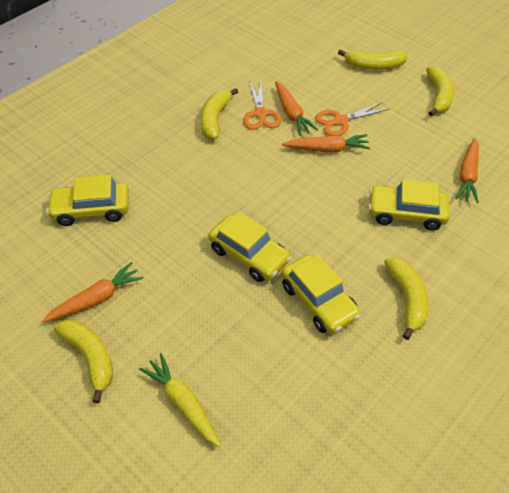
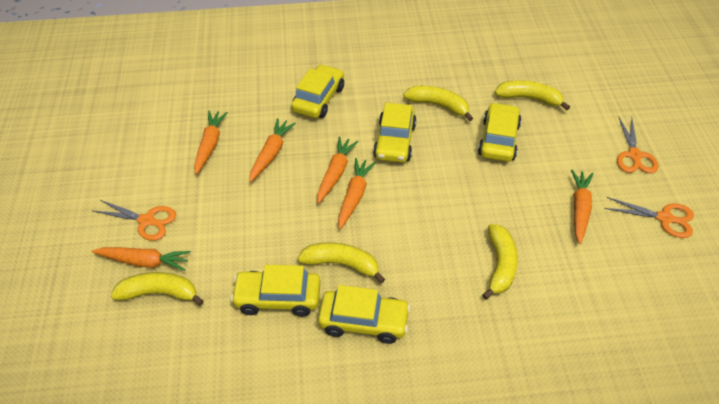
orange carrot: [42,262,143,323] [275,81,318,135] [282,134,370,152] [456,138,479,203] = 4 -> [92,247,191,271] [194,111,228,175] [249,118,296,182] [317,137,359,204] [338,158,376,229] [571,170,593,244] = 6
orange scissors: [243,82,281,130] [315,103,389,136] = 2 -> [93,200,176,241] [605,197,694,238] [617,117,659,173] = 3
yellow car: [46,175,129,226] [209,212,291,282] [282,255,361,334] [368,179,450,231] = 4 -> [231,265,321,317] [291,64,344,118] [318,285,411,344] [373,103,417,163] [478,102,521,162] = 5
yellow carrot: [139,353,221,447] = 1 -> none = 0

